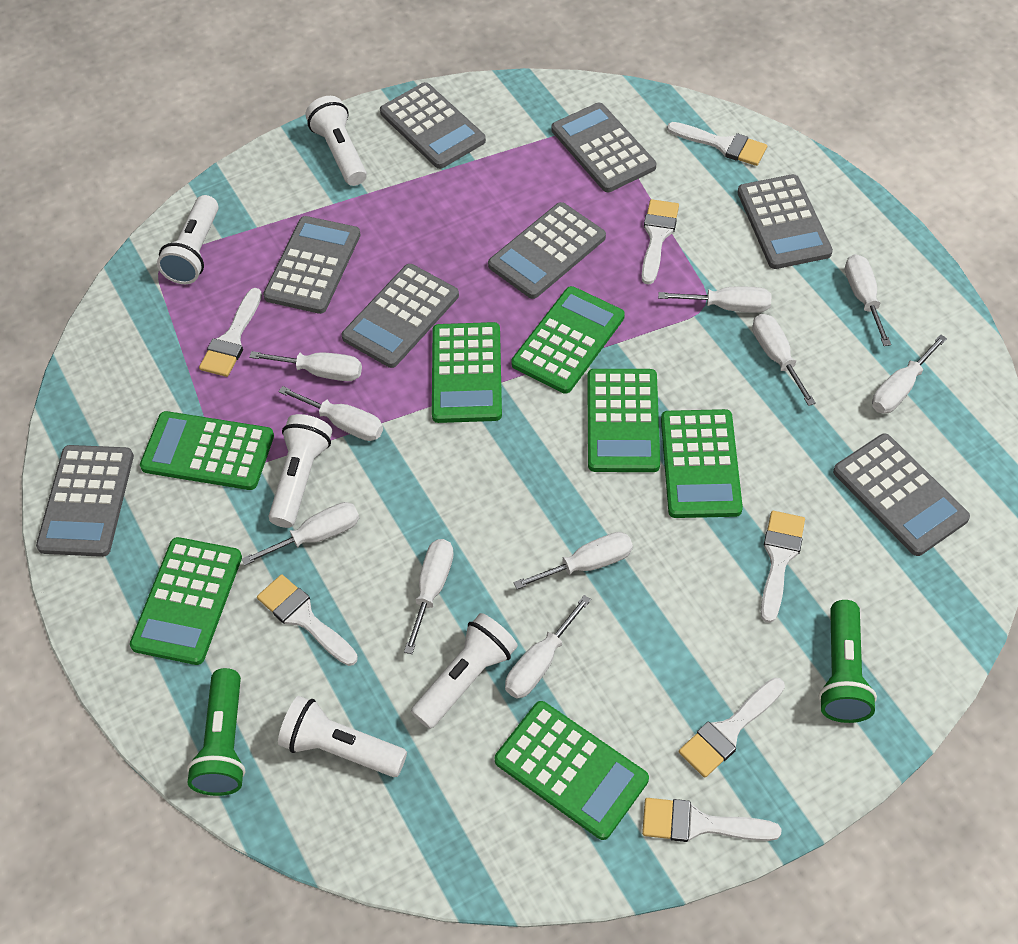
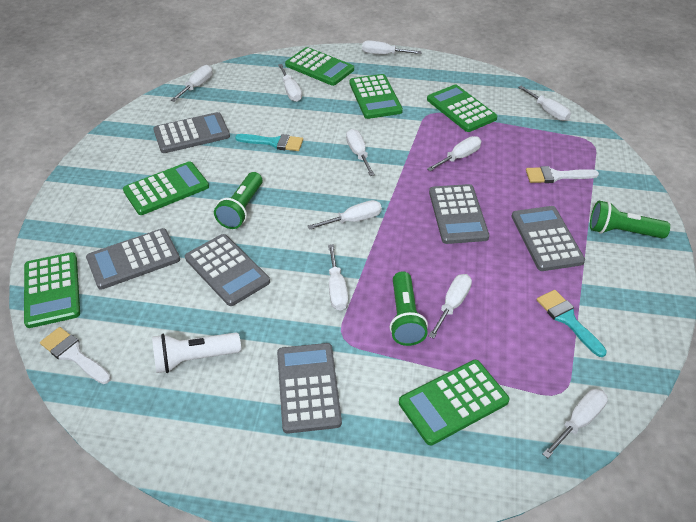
green calculator: [130,537,242,665] [140,411,274,490] [432,322,502,423] [495,701,649,840] [511,286,625,394] [587,369,660,472] [661,409,743,518] = 7 -> [24,252,80,328] [123,161,209,215] [285,47,354,86] [349,74,403,119] [399,360,510,445] [427,85,497,132] = 6
green flashlight: [187,668,246,796] [818,600,877,723] = 2 -> [214,172,262,229] [390,271,428,346] [590,201,670,238] = 3
grey calculator: [36,445,134,557] [263,216,361,314] [342,264,459,368] [380,82,486,169] [488,202,606,299] [552,103,656,192] [737,174,833,269] [833,434,970,556] = 8 -> [86,228,180,290] [153,112,230,153] [185,234,270,306] [277,343,342,434] [429,184,489,244] [511,206,585,271] = 6
turquoise brush: none = 0 -> [235,134,303,151] [537,290,607,357] = 2
white brush: [199,288,262,377] [257,574,358,666] [641,199,679,284] [642,798,781,842] [667,122,767,166] [679,677,785,778] [761,511,805,623] = 7 -> [40,327,111,384] [526,166,599,183] = 2
white flashlight: [157,195,219,284] [269,414,332,528] [278,696,407,777] [305,96,367,186] [411,613,518,729] = 5 -> [152,332,241,373] = 1

